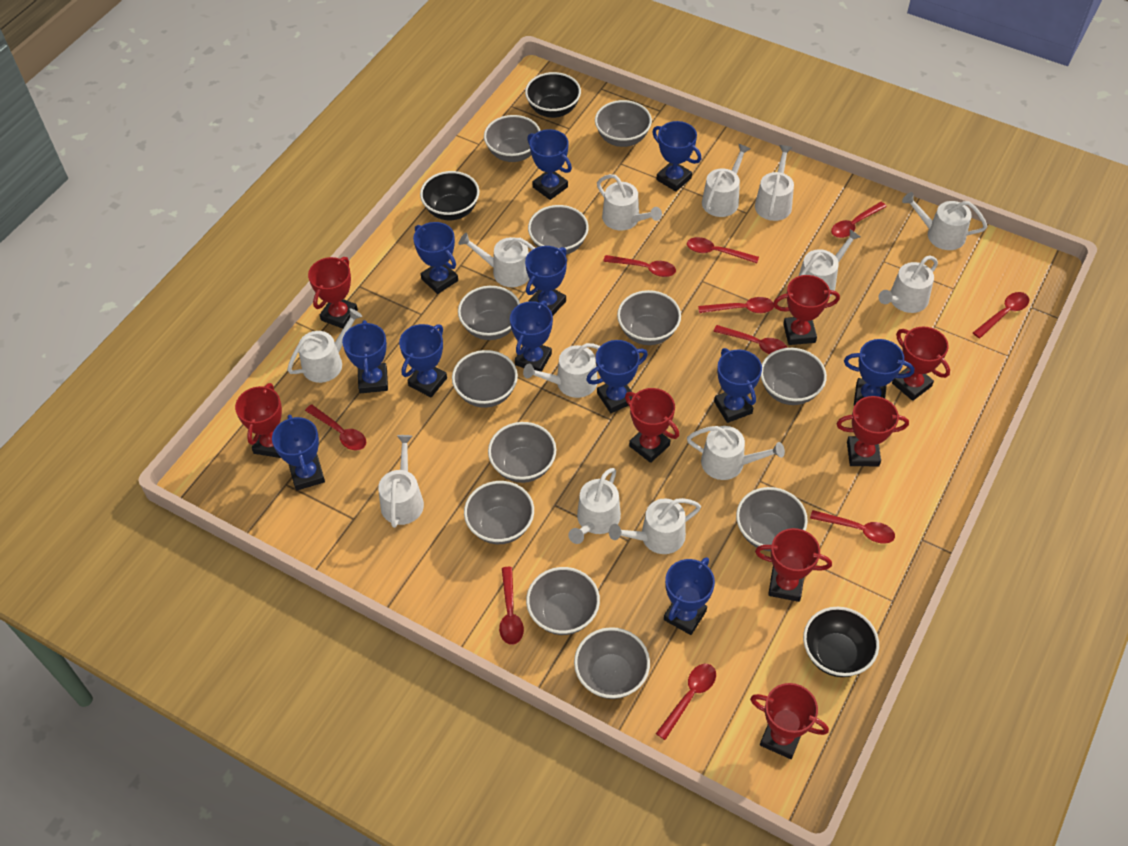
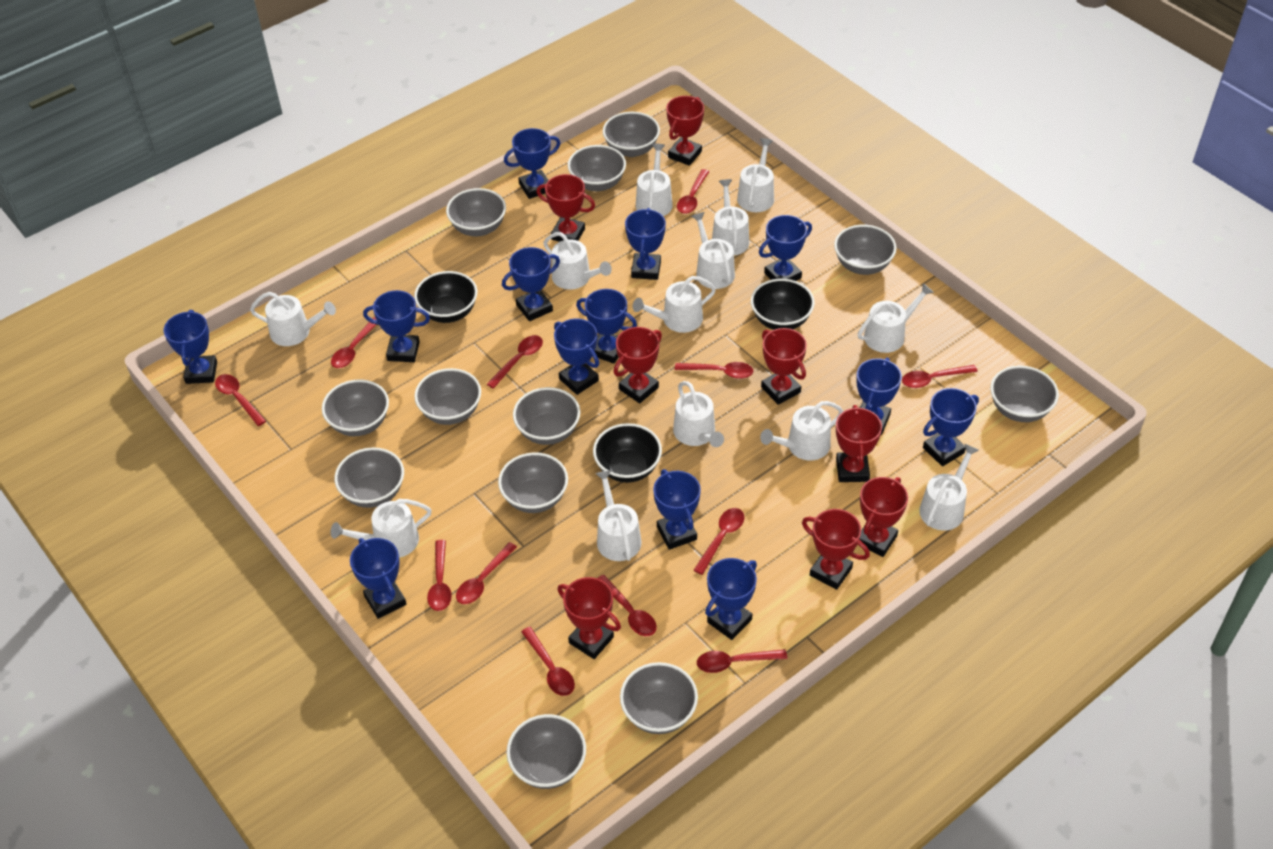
blue trophy: [272,415,325,491] [342,320,388,393] [399,324,447,397] [413,222,458,294] [510,301,553,372] [525,246,567,316] [527,129,572,200] [586,340,648,413] [652,121,701,192] [664,557,715,635] [714,348,762,423] [844,339,914,406] = 12 -> [163,310,217,384] [350,538,406,619] [363,290,430,362] [502,247,560,321] [504,128,561,199] [554,318,599,395] [576,289,637,364] [625,208,666,280] [653,469,701,550] [705,558,757,640] [759,215,812,281] [856,358,902,435] [923,388,979,466] = 13
red spoon: [305,404,366,450] [499,567,524,645] [603,255,676,277] [656,664,716,740] [687,237,759,263] [698,297,774,313] [713,325,787,354] [810,510,895,544] [831,202,887,238] [973,292,1029,338] = 10 -> [215,374,266,426] [331,317,377,368] [427,540,452,611] [456,542,517,604] [487,335,543,389] [521,627,575,696] [598,575,656,636] [675,362,754,379] [677,169,709,214] [693,508,745,575] [697,649,787,673] [902,365,978,388] = 12

